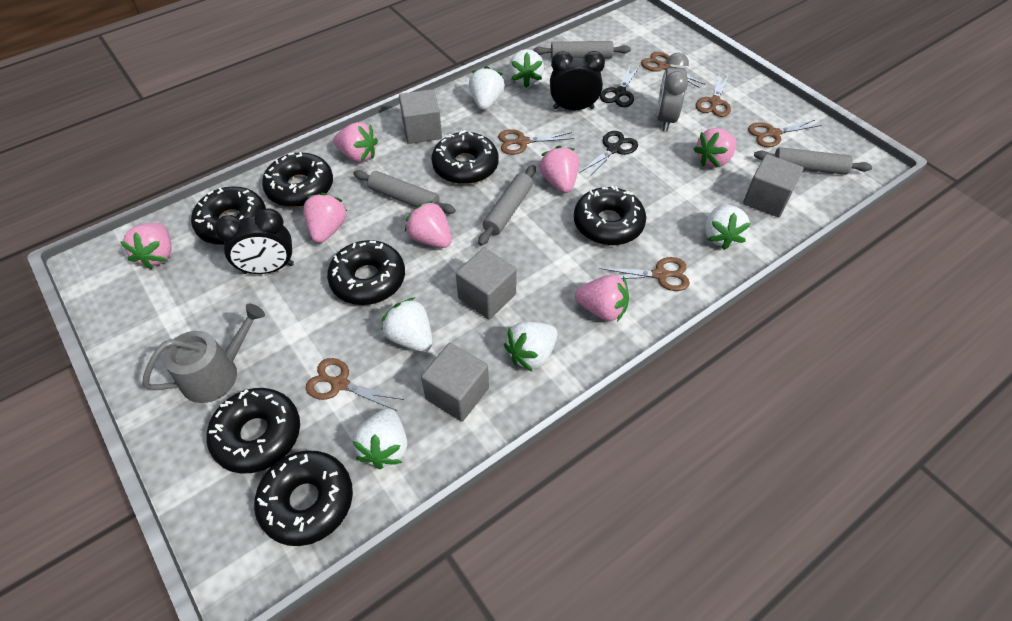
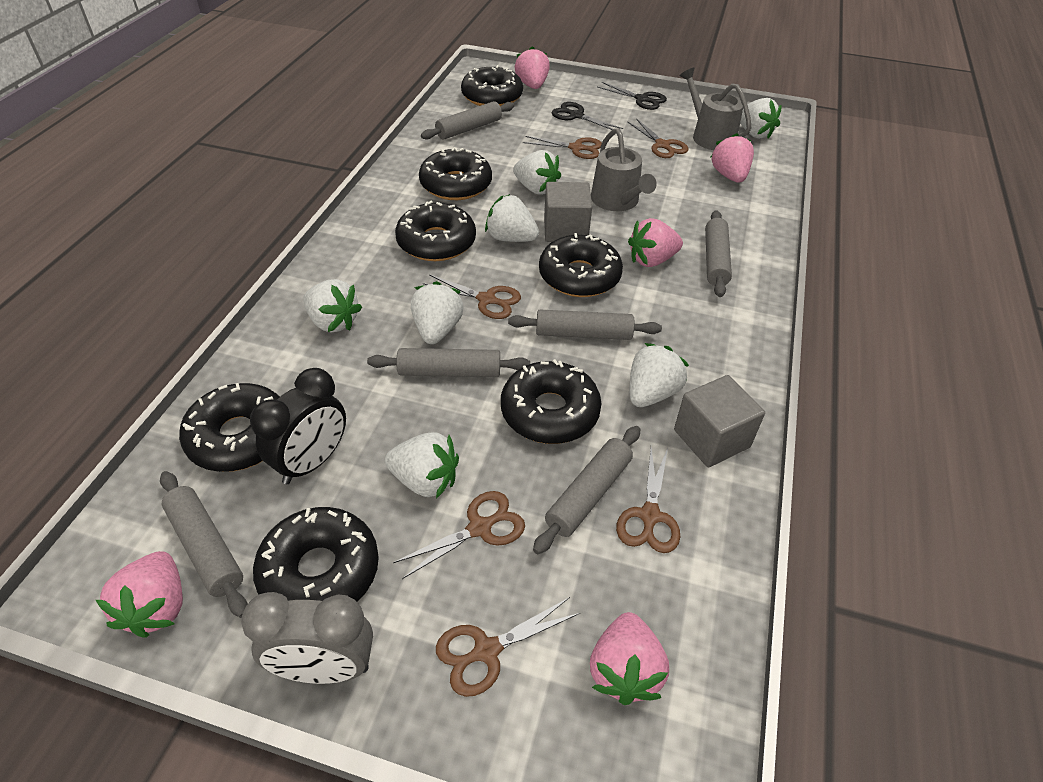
black clock: [214,208,294,274] [550,51,605,110] = 2 -> [250,368,346,484] = 1
grey cube: [399,89,442,144] [421,343,489,422] [456,248,517,319] [743,154,803,217] = 4 -> [544,182,592,242] [674,375,765,467] = 2
grey rolling pin: [353,170,456,214] [478,165,536,246] [533,41,631,59] [754,147,872,175] = 4 -> [160,471,248,618] [367,348,530,377] [421,101,514,140] [508,309,662,340] [533,426,641,554] [705,210,732,297] = 6
grey watering can: [143,304,265,403] = 1 -> [591,128,657,211] [680,68,751,150] = 2
pink strawberry: [121,223,172,269] [303,193,347,243] [333,122,378,162] [405,200,452,248] [539,146,579,193] [575,275,629,322] [693,128,736,168] = 7 -> [96,551,183,638] [515,46,550,89] [590,612,669,705] [628,218,683,267] [710,133,754,183] = 5
white strawberry: [353,408,407,469] [381,298,432,352] [469,66,505,110] [504,322,558,372] [509,49,544,88] [705,204,751,250] = 6 -> [303,279,362,332] [385,432,459,499] [411,281,464,344] [485,194,539,242] [513,150,561,195] [630,343,689,407] [740,98,781,139] = 7

